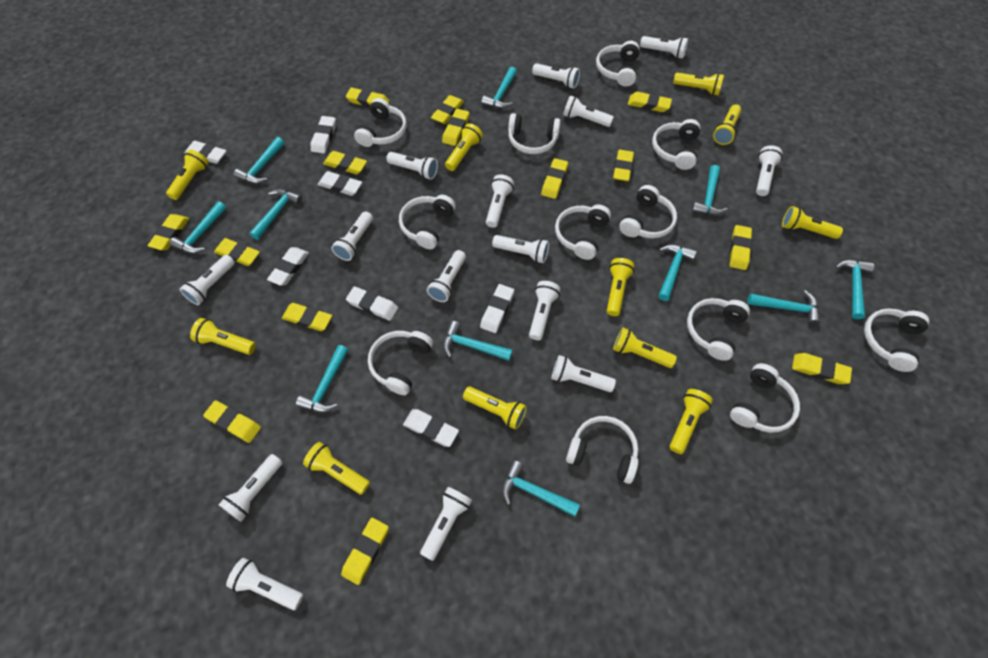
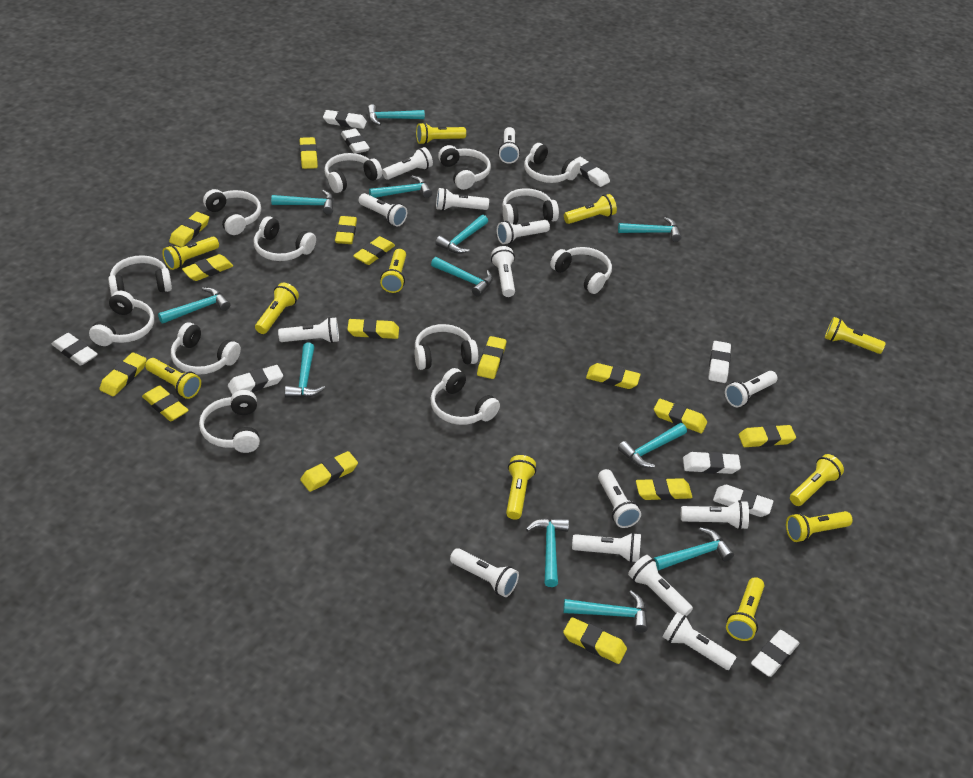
turquoise hammer: [169,201,227,254] [234,137,284,184] [249,189,302,240] [296,345,348,413] [443,321,513,361] [481,67,517,109] [502,460,580,517] [658,245,697,301] [692,165,728,216] [747,290,820,325] [835,260,874,319] = 11 -> [158,287,230,324] [271,190,334,215] [285,343,325,398] [367,104,425,126] [369,175,432,198] [431,257,493,296] [435,215,488,254] [526,518,569,587] [563,591,648,633] [618,217,681,242] [618,423,687,468] [653,527,734,570] = 12
white eraser: [185,141,227,164] [267,247,309,286] [311,116,336,153] [318,171,362,196] [346,286,398,321] [403,409,459,447] [480,284,514,333] = 7 -> [52,333,98,366] [228,365,283,395] [323,110,367,129] [341,128,370,154] [574,157,610,187] [683,452,741,474] [708,341,731,383] [713,485,774,517] [751,630,800,677] = 9
white flashlight: [180,255,235,305] [219,454,283,522] [226,558,303,610] [331,212,373,261] [386,152,438,180] [420,487,472,561] [427,250,466,302] [486,174,514,228] [492,235,549,263] [529,281,560,340] [532,63,580,89] [551,355,616,392] [563,95,613,127] [640,36,688,59] [756,145,782,196] = 15 -> [278,317,339,343] [359,193,407,227] [382,147,433,180] [436,188,489,211] [450,548,519,597] [491,246,515,297] [497,220,550,244] [498,127,520,164] [572,532,641,563] [598,469,641,528] [628,555,693,616] [663,612,736,670] [681,500,749,530] [725,371,778,407] = 14
white headphones: [354,98,407,147] [368,331,433,395] [399,195,456,249] [508,113,561,154] [555,205,611,260] [566,416,639,484] [596,41,640,87] [619,185,677,238] [652,119,701,170] [687,298,750,361] [730,363,800,433] [864,308,930,372] = 12 -> [89,291,154,346] [108,255,172,296] [171,322,241,375] [199,390,260,453] [203,189,261,235] [254,216,316,261] [324,153,382,193] [415,324,478,370] [430,368,500,425] [438,145,491,190] [502,188,559,225] [524,143,581,183] [550,247,612,294] = 13
yellow eraser: [148,214,189,250] [203,400,261,443] [214,238,260,266] [282,303,332,331] [323,151,367,174] [341,518,389,585] [346,87,389,108] [431,95,464,124] [442,109,469,146] [541,158,568,199] [613,150,634,181] [628,92,672,112] [730,225,752,270] [792,353,852,384] = 14 -> [99,352,147,396] [142,385,189,421] [169,212,209,247] [182,254,233,281] [300,137,318,169] [300,451,358,492] [335,216,357,244] [347,319,399,339] [353,236,395,265] [477,336,506,379] [563,617,627,664] [586,363,641,389] [636,478,692,500] [654,399,707,433] [739,425,796,447] = 15

